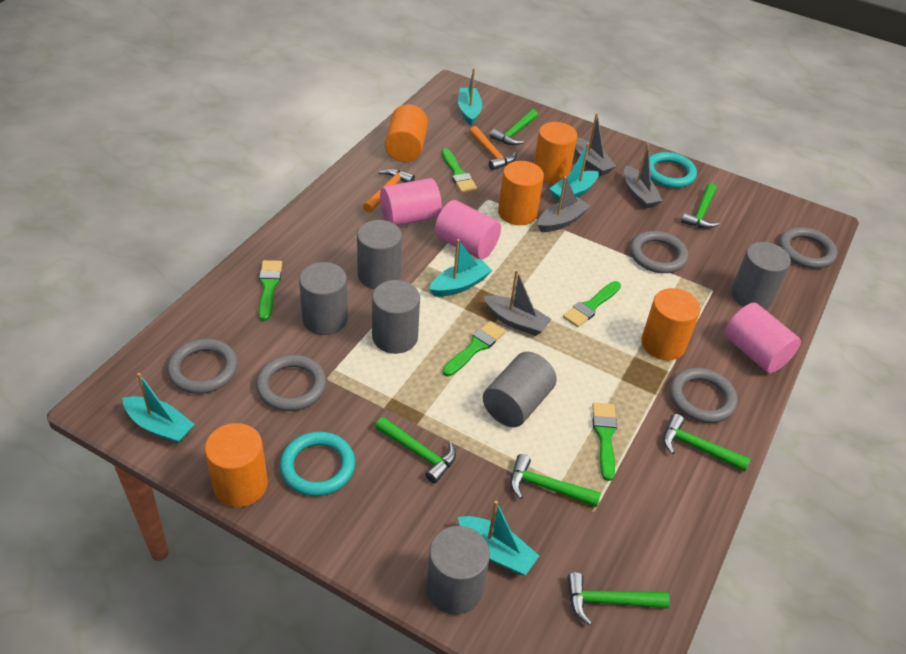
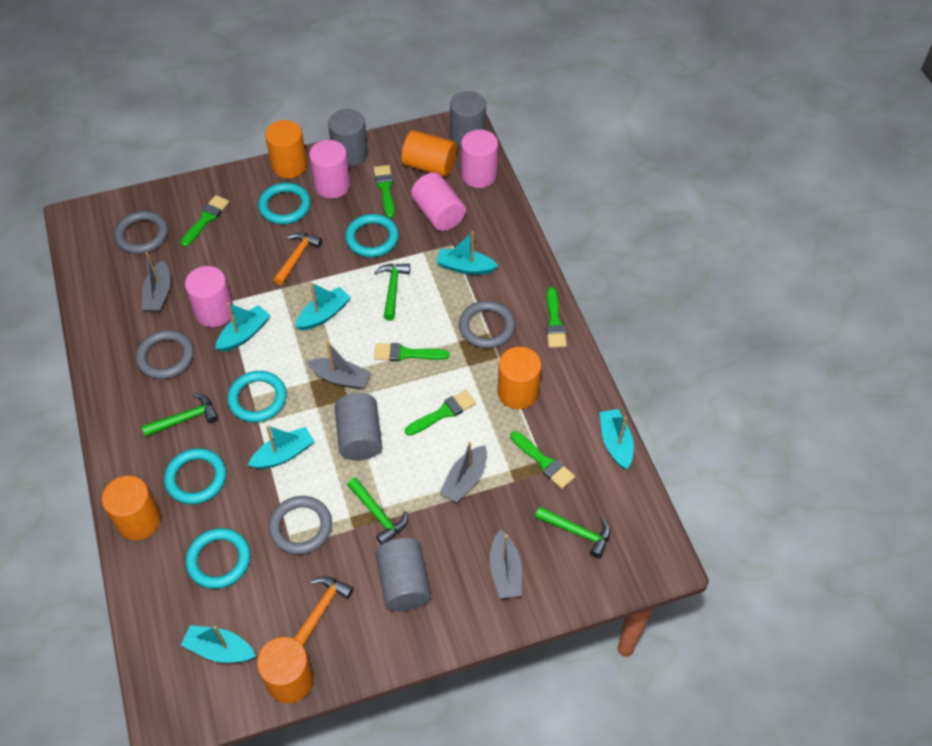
green brush: [259,260,282,321] [442,148,477,193] [442,321,505,376] [563,281,621,327] [592,402,617,481] = 5 -> [181,195,229,247] [374,165,395,218] [374,343,450,361] [405,390,476,436] [510,431,575,489] [546,287,567,348] = 6
green hammer: [375,417,456,483] [490,109,538,145] [510,454,601,507] [567,572,670,626] [663,414,751,471] [681,183,719,229] = 6 -> [141,393,218,437] [347,477,408,545] [374,264,410,321] [535,507,611,558] = 4
grey cylinder: [299,262,348,335] [357,220,402,289] [372,280,420,354] [426,526,490,615] [483,352,557,427] [731,242,791,309] = 6 -> [328,109,368,167] [335,393,382,460] [376,538,431,611] [450,91,486,147] = 4
grey ring: [167,339,238,394] [256,355,326,411] [630,231,689,273] [670,368,738,423] [779,227,837,269] = 5 -> [114,211,168,254] [136,330,194,379] [269,496,332,555] [459,301,515,349] = 4
pink cylinder: [380,178,442,226] [435,200,501,259] [725,303,801,373] = 3 -> [185,266,233,327] [309,140,350,198] [411,173,466,231] [461,129,498,188] = 4
turquoise boat: [123,373,195,444] [429,239,492,297] [458,68,482,125] [458,501,539,575] [549,143,599,201] = 5 -> [181,625,256,663] [215,303,270,352] [248,425,314,469] [295,282,351,330] [436,231,498,275] [600,409,634,470] = 6
turquoise ring: [280,432,355,496] [650,152,697,188] = 2 -> [164,448,226,504] [186,528,250,589] [227,371,287,422] [258,183,311,224] [345,214,399,257] = 5

